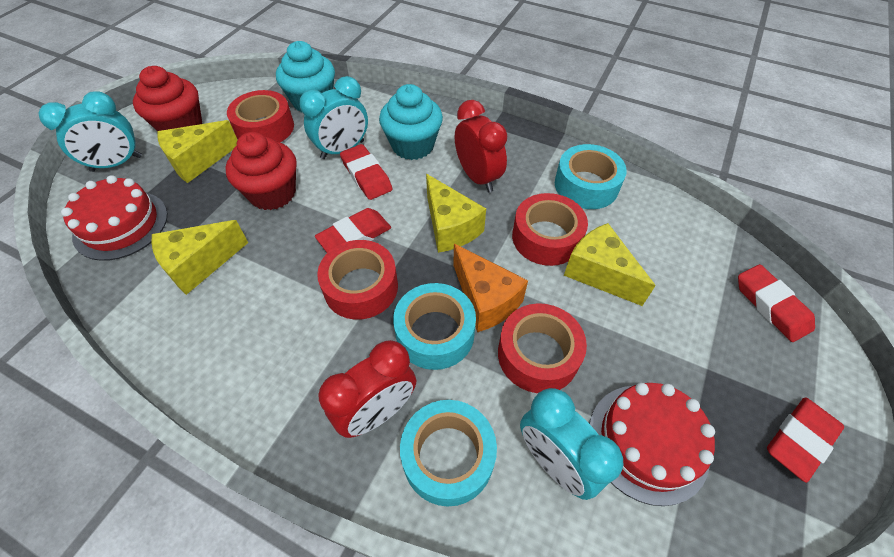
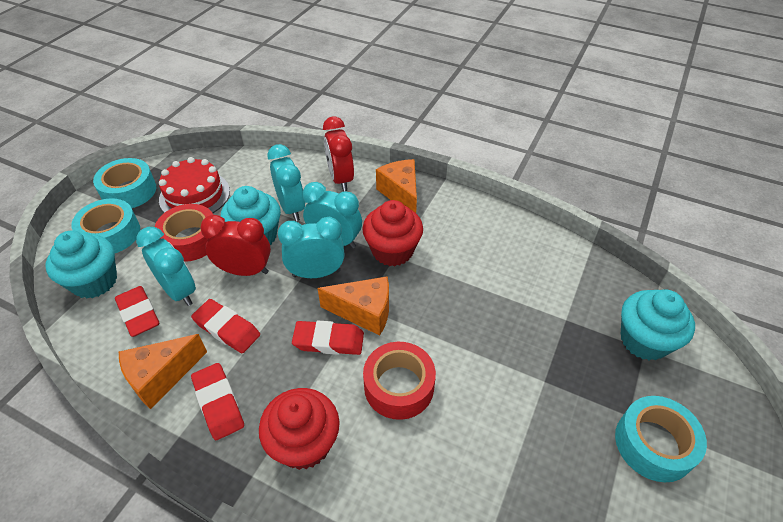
orange cheese: [453,244,528,332] = 1 -> [119,334,207,409] [318,276,389,336] [376,159,417,213] = 3
red cake: [61,175,168,261] [589,383,715,506] = 2 -> [159,157,230,213] = 1
red tape: [227,90,294,142] [317,240,398,320] [498,303,587,393] [512,193,588,266] = 4 -> [155,204,213,262] [363,342,436,420] = 2
turquoise clock: [39,91,142,172] [299,76,368,159] [520,388,623,500] = 3 -> [136,227,196,306] [267,144,305,221] [278,217,345,278] [303,182,362,249] = 4
turquoise cupcake: [276,41,335,112] [379,84,443,160] = 2 -> [46,231,117,299] [221,186,281,245] [621,289,695,361] = 3
yellow cheese: [152,220,248,295] [157,120,237,183] [426,174,486,253] [564,223,656,306] = 4 -> none = 0

